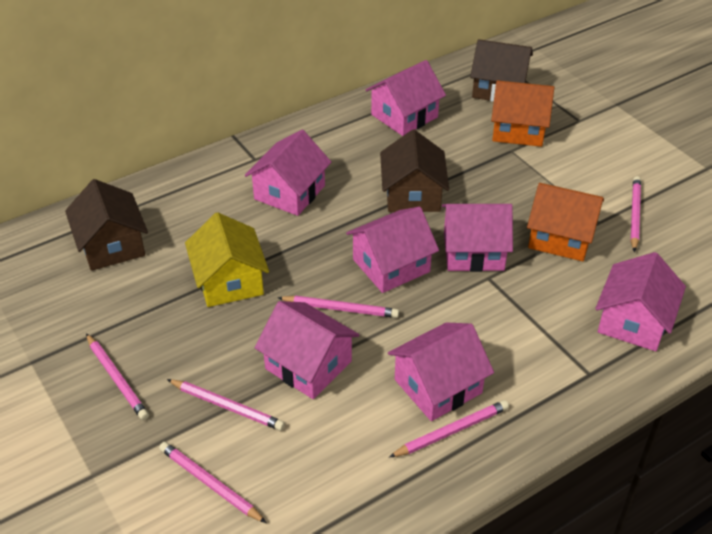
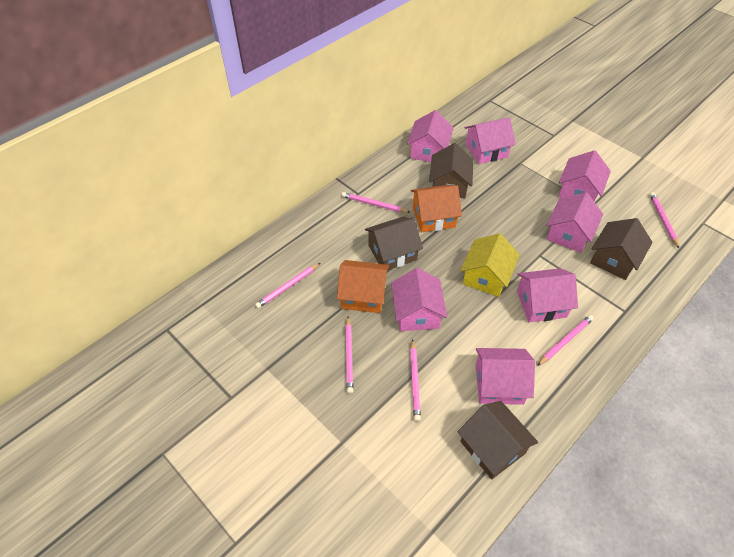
brown house: [65,179,148,271] [380,129,449,212] [470,39,533,102] = 3 -> [365,217,423,270] [429,143,474,199] [457,401,538,479] [590,218,653,280] = 4

